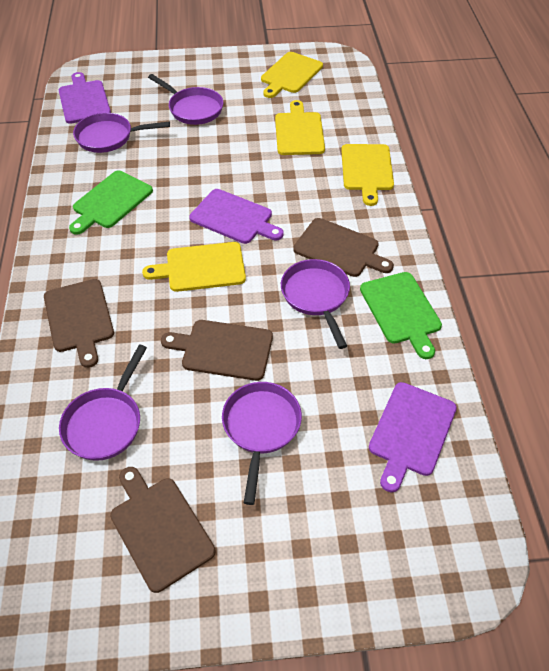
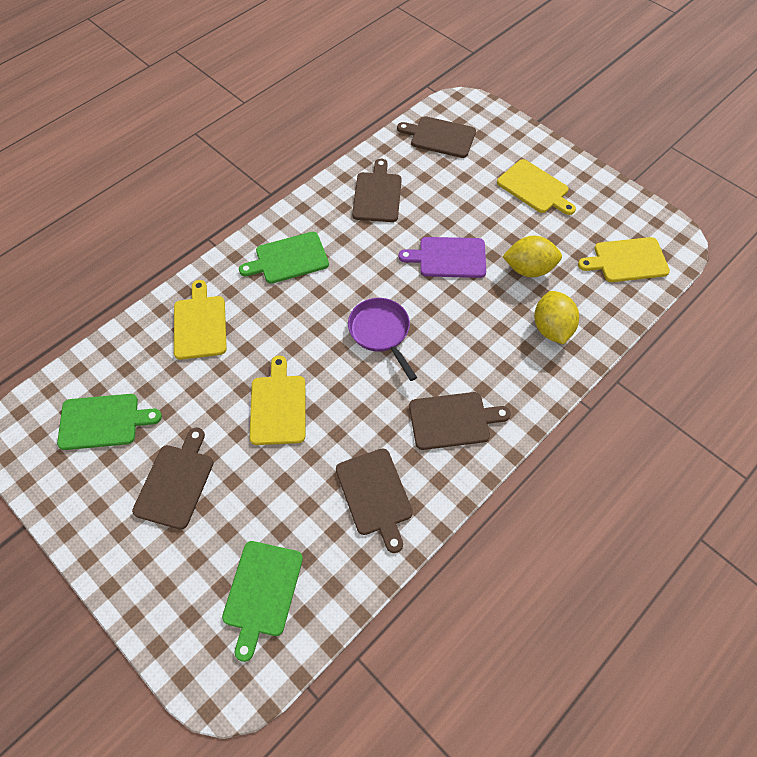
brown cutting board: [44,279,114,368] [110,467,216,593] [161,320,273,381] [293,218,394,277] = 4 -> [132,428,214,530] [336,448,413,553] [352,159,402,222] [397,116,476,158] [409,392,511,450] = 5
green cutting board: [69,170,153,235] [360,272,442,359] = 2 -> [57,394,162,450] [222,541,303,662] [239,232,329,284] = 3
purple cutting board: [59,72,111,124] [189,189,284,244] [369,382,457,492] = 3 -> [398,237,486,278] = 1
purple pan: [59,345,147,461] [73,113,170,153] [148,74,223,125] [222,382,302,505] [281,259,350,349] = 5 -> [348,298,417,381] = 1
yellow lemon: none = 0 -> [502,236,562,277] [534,291,579,344] = 2

